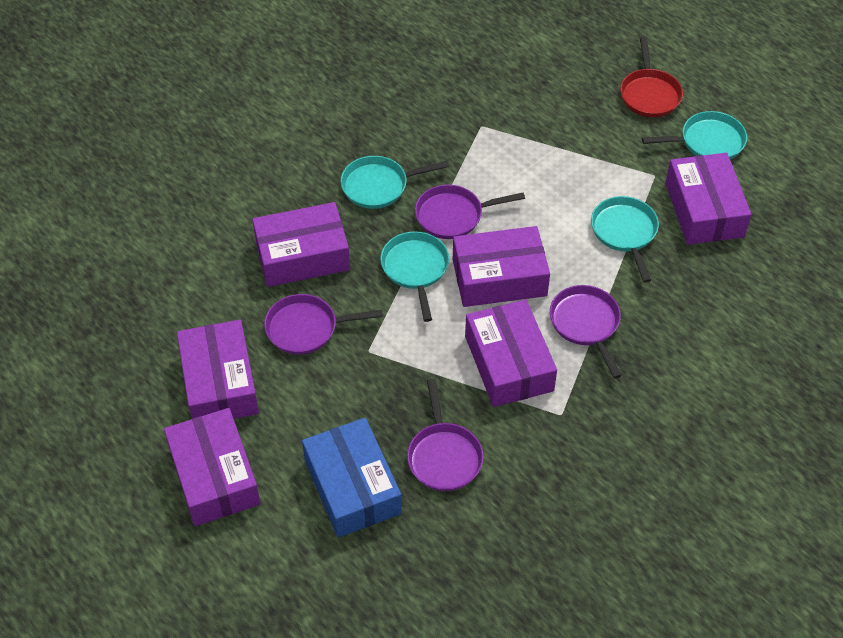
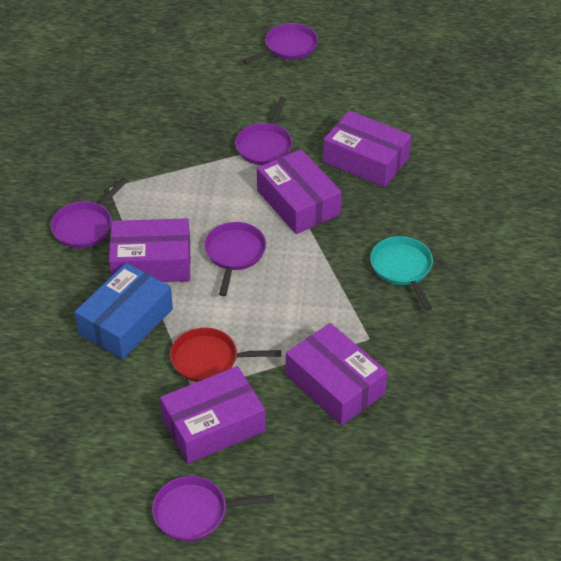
purple box: [164,408,261,526] [177,320,259,419] [252,202,350,287] [453,226,550,307] [465,300,557,407] [665,153,752,245] = 6 -> [109,218,191,282] [160,366,265,464] [257,149,342,234] [286,323,388,425] [323,111,411,187] = 5
purple pan: [264,294,383,355] [407,379,484,491] [415,185,525,239] [550,285,622,379] = 4 -> [50,178,127,248] [152,476,275,541] [204,222,266,296] [235,97,293,165] [243,23,318,65] = 5
turquoise pan: [341,156,449,209] [380,231,449,322] [591,196,659,283] [642,111,747,159] = 4 -> [370,236,433,310] = 1

